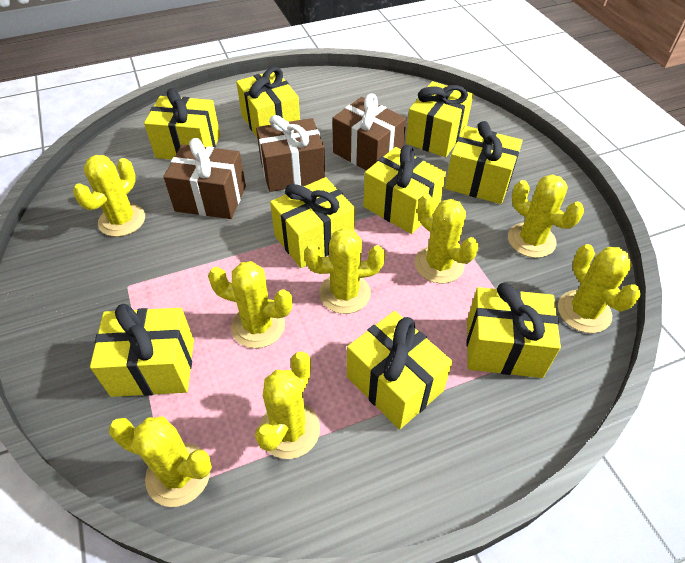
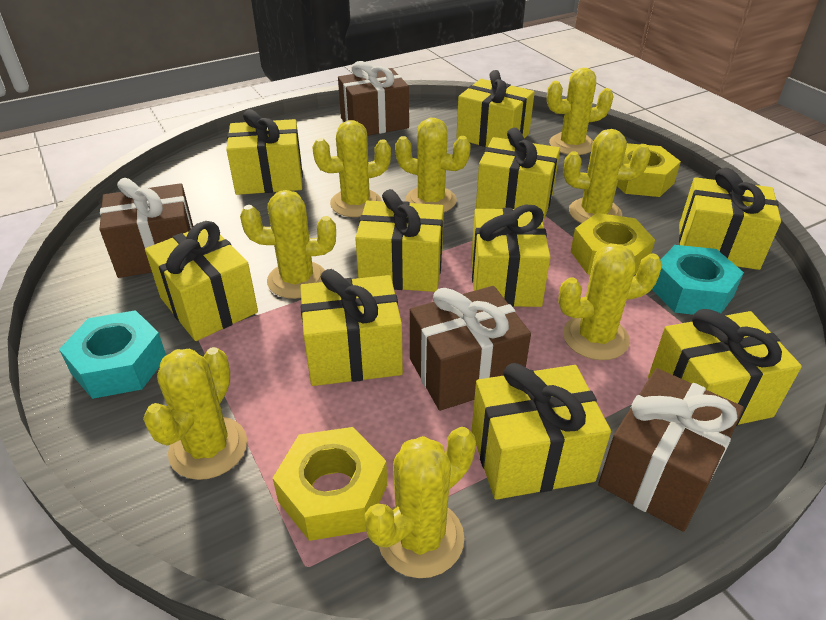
brown gift: [163,138,246,219] [256,115,325,192] [332,93,406,171] = 3 -> [99,178,193,278] [338,61,409,136] [410,286,531,411] [598,368,744,532] = 4
turquoise nut: none = 0 -> [59,310,166,399] [652,245,744,315] = 2
yellow gift: [90,304,194,397] [144,88,220,160] [236,67,300,139] [270,177,355,268] [347,311,453,430] [363,145,446,234] [406,81,473,157] [445,121,523,204] [466,283,561,378] = 9 -> [145,221,258,341] [226,109,303,195] [300,269,403,386] [355,189,444,292] [456,70,535,147] [471,205,551,307] [472,363,611,500] [476,128,560,221] [648,309,802,426] [679,168,781,270] = 10
yellow nut: none = 0 -> [273,427,387,541] [571,213,655,275] [617,143,681,197] = 3

